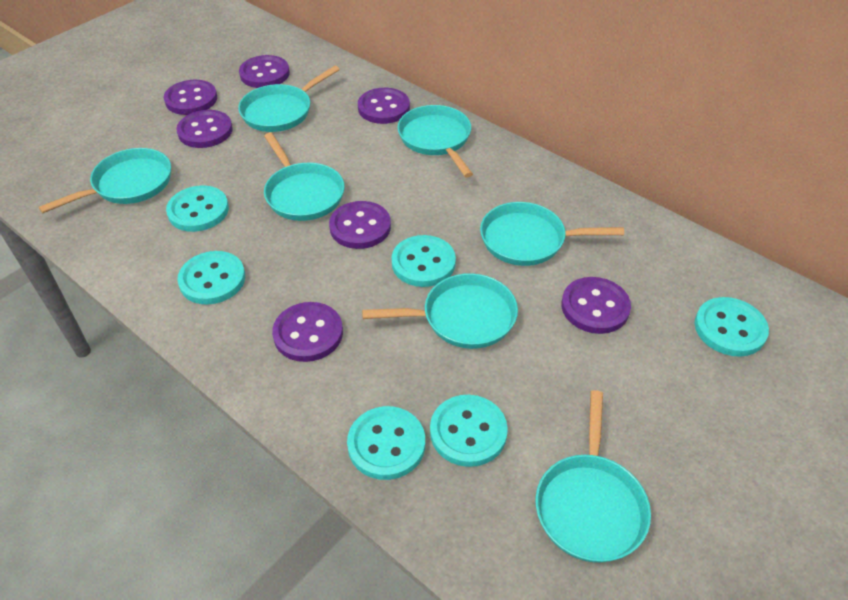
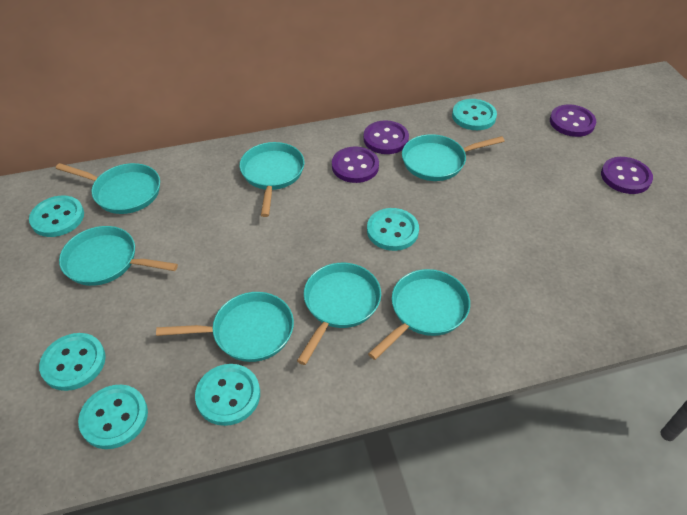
purple button: [164,80,217,115] [176,110,233,148] [239,55,290,88] [272,302,343,362] [329,201,391,249] [358,88,410,124] [562,277,631,334] = 7 -> [332,146,379,183] [363,120,409,154] [550,104,596,137] [601,157,653,194] = 4

